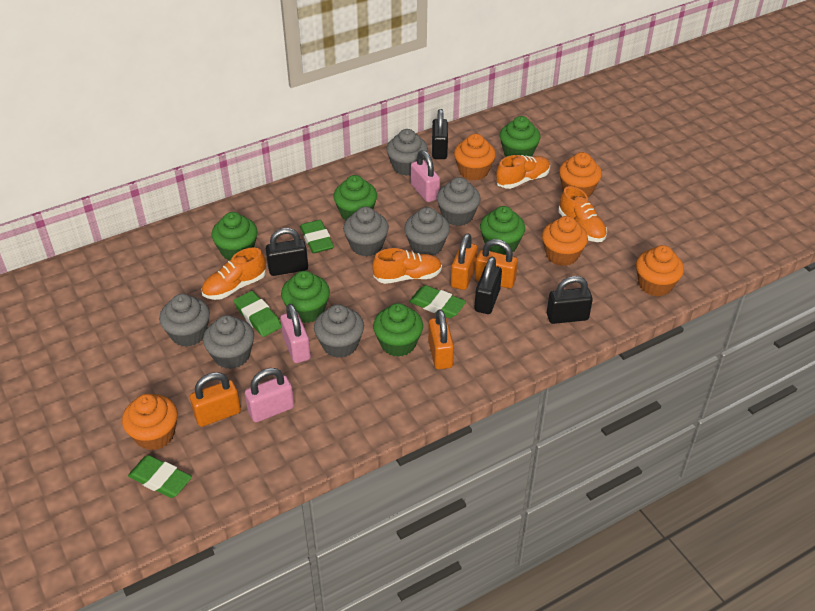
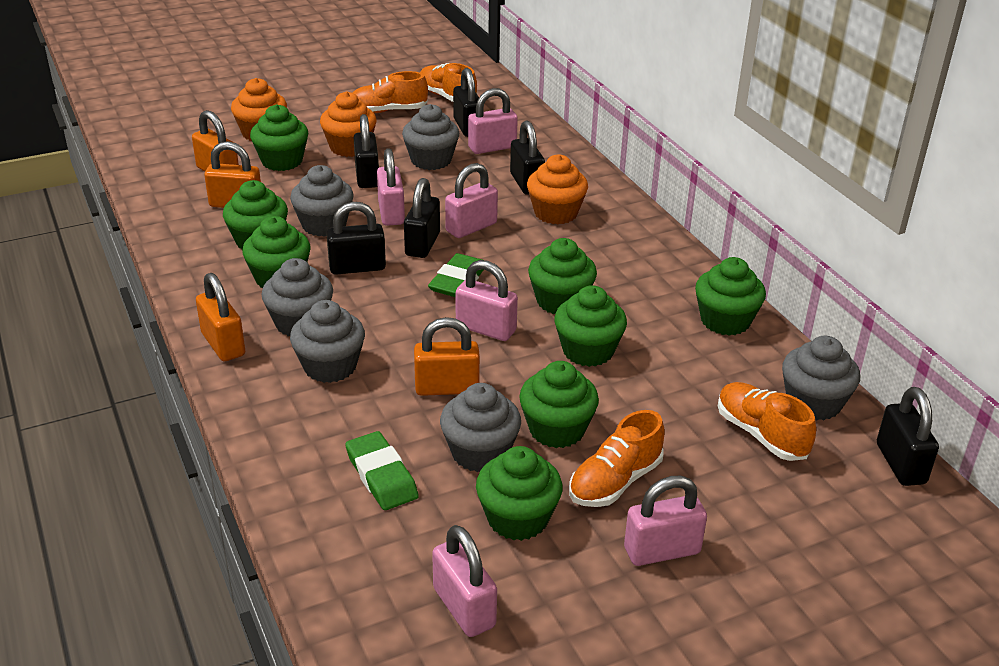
black padlock: [266,228,308,276] [432,109,448,159] [474,257,502,314] [547,276,593,324] = 4 -> [326,202,386,275] [354,114,379,188] [404,178,440,258] [453,68,479,137] [510,120,545,195] [877,387,939,486] = 6
green cupcake: [212,212,257,260] [281,271,330,323] [334,175,377,221] [373,303,423,357] [480,206,525,255] [500,116,541,157] = 6 -> [223,180,288,251] [242,216,310,288] [250,104,308,171] [476,446,563,541] [519,361,599,448] [528,238,597,314] [554,285,627,367] [695,257,766,336] = 8
green eraser: [128,455,192,498] [234,291,281,337] [300,220,334,254] [409,285,466,318] = 4 -> [345,431,419,510] [428,253,484,297] = 2
grey cupcake: [159,294,210,347] [203,315,254,369] [314,304,364,358] [343,207,389,256] [386,129,428,176] [404,207,450,255] [437,177,481,226] = 7 -> [262,258,333,336] [290,165,354,236] [290,300,365,383] [402,104,459,170] [440,383,521,472] [782,336,860,420] = 6
orange cupcake: [122,394,178,451] [454,134,496,180] [542,216,588,266] [559,152,602,197] [636,245,684,297] = 5 -> [231,78,287,141] [320,92,376,157] [527,154,588,224] = 3
pink padlock: [245,368,294,422] [280,304,311,363] [411,150,440,202] = 3 -> [377,148,405,226] [432,525,497,637] [445,163,498,238] [456,260,518,341] [468,88,518,154] [624,476,707,566] = 6

